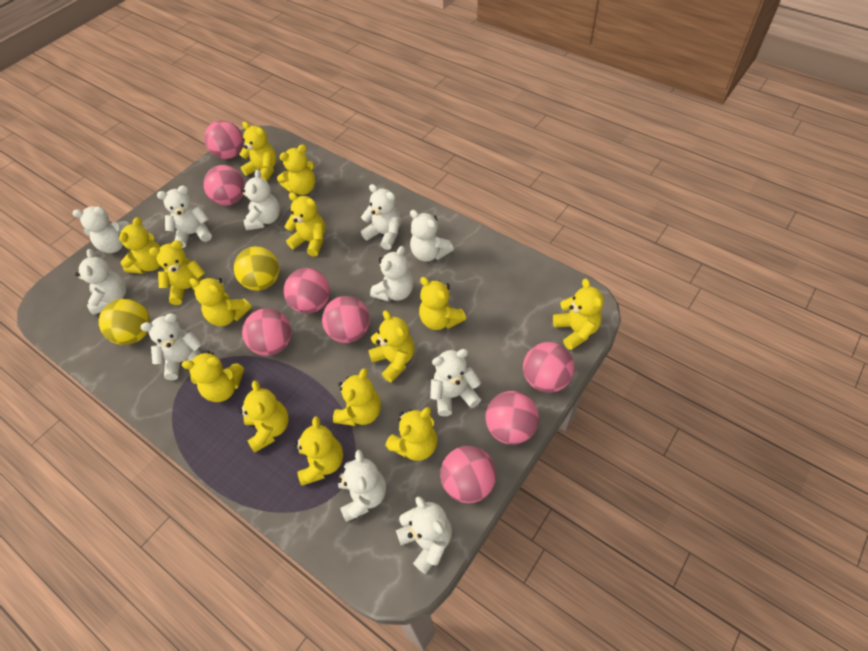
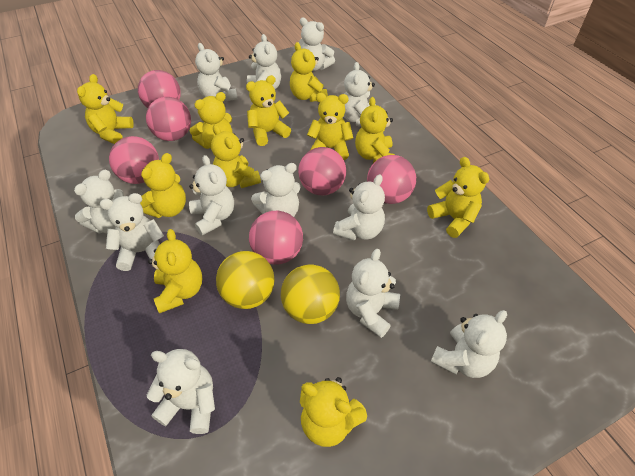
pink ball: [203,165,245,206] [204,120,244,159] [242,308,291,356] [284,268,330,314] [322,296,370,343] [440,446,496,503] [485,391,539,445] [523,342,574,393] = 8 -> [109,136,159,184] [138,70,181,108] [146,97,191,141] [249,211,303,265] [298,147,346,195] [367,155,416,204] = 6
white teddy bear: [73,206,129,253] [75,249,126,315] [141,313,202,380] [157,186,212,248] [241,170,280,230] [337,450,386,522] [361,184,401,250] [370,246,414,302] [396,497,452,574] [410,210,454,262] [430,349,481,416] = 11 -> [74,170,124,233] [100,193,164,271] [147,349,215,434] [189,155,234,236] [195,43,237,102] [247,34,281,90] [251,163,301,217] [299,18,335,71] [333,174,385,241] [344,62,376,127] [346,249,400,338] [431,310,507,378] = 12
yellow teddy bear: [119,217,160,274] [149,240,205,305] [182,351,244,402] [190,277,252,326] [238,380,289,453] [239,122,277,181] [277,144,315,195] [285,192,325,257] [294,416,343,486] [333,368,381,426] [368,310,415,383] [386,407,437,461] [419,277,466,330] [553,279,604,350] = 14 -> [77,74,134,144] [140,153,186,218] [148,229,202,314] [190,92,232,149] [211,125,261,188] [246,75,291,146] [290,42,328,102] [300,377,367,447] [307,93,353,160] [355,97,395,163] [427,157,489,238] = 11

